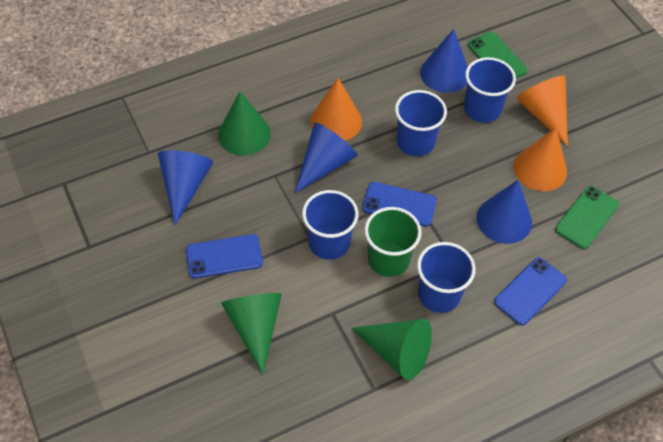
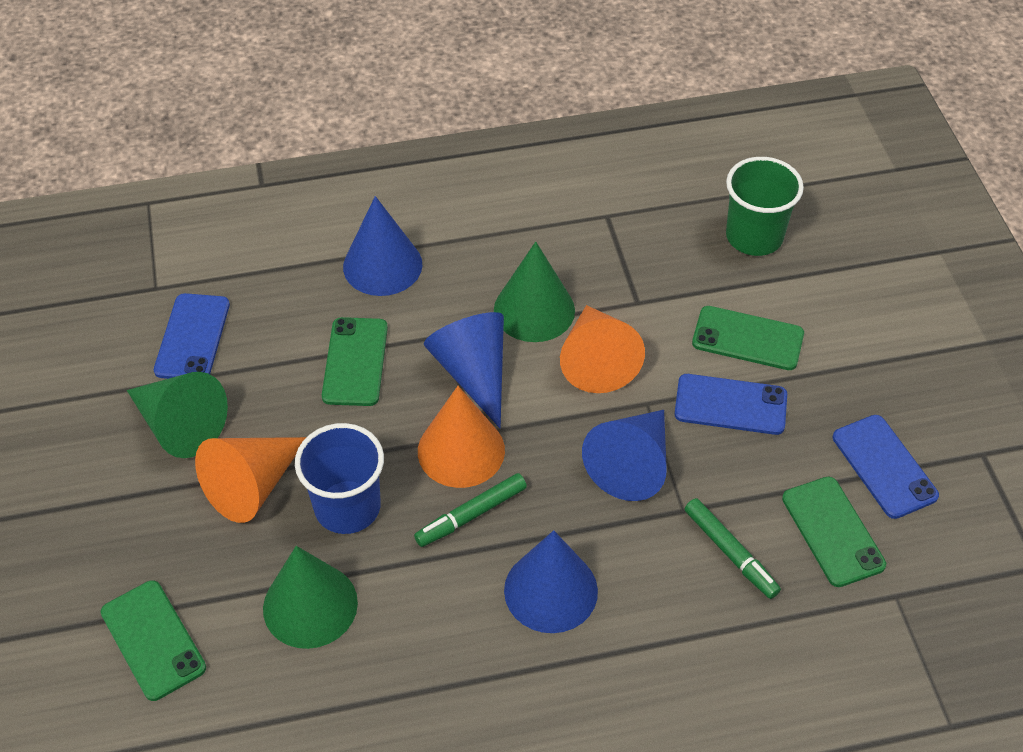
blue cup: [302,190,359,260] [395,90,447,156] [417,242,476,313] [464,57,516,122] = 4 -> [295,423,384,534] = 1
green marker: none = 0 -> [414,473,527,547] [685,498,781,599] = 2
green phone: [468,32,527,78] [555,186,619,249] = 2 -> [101,580,206,701] [322,317,388,406] [692,306,804,370] [782,476,886,587] = 4

